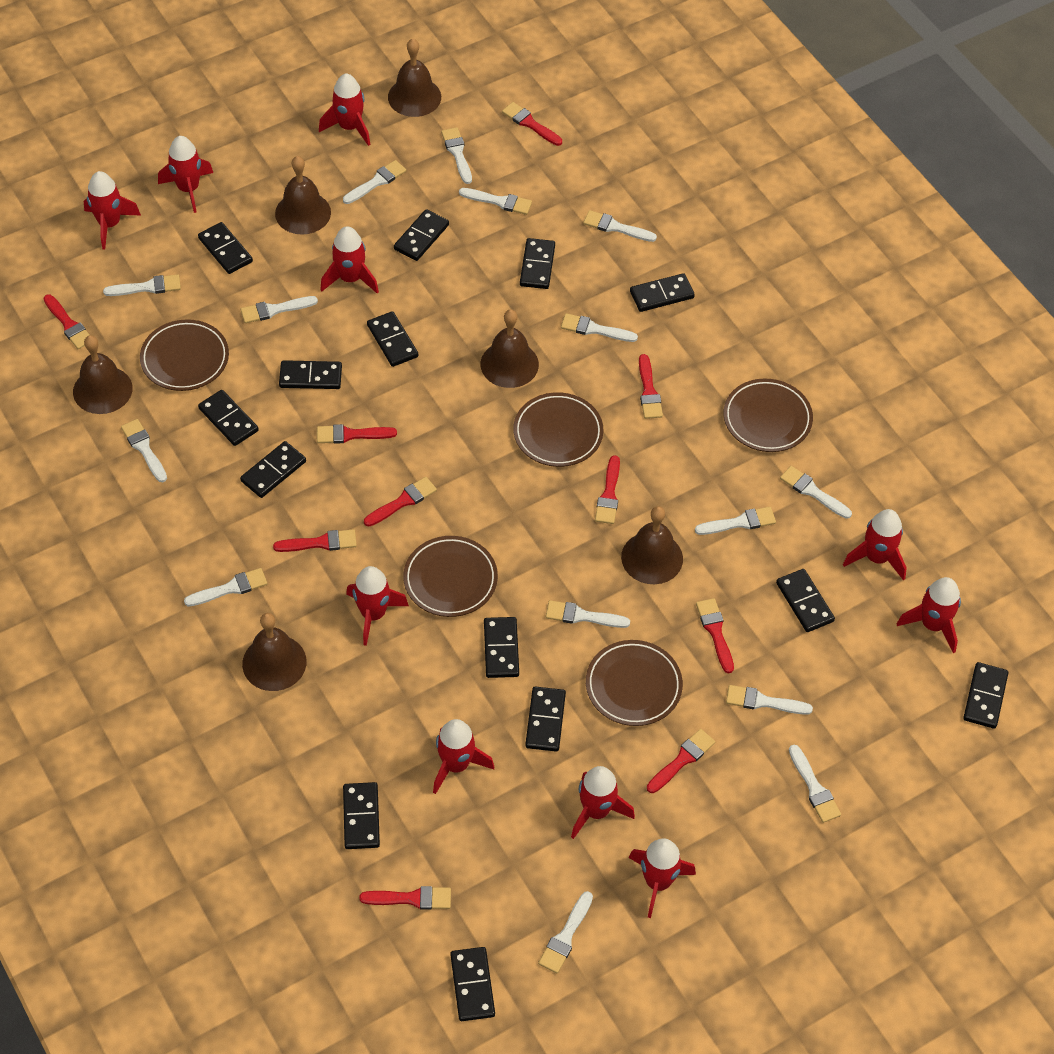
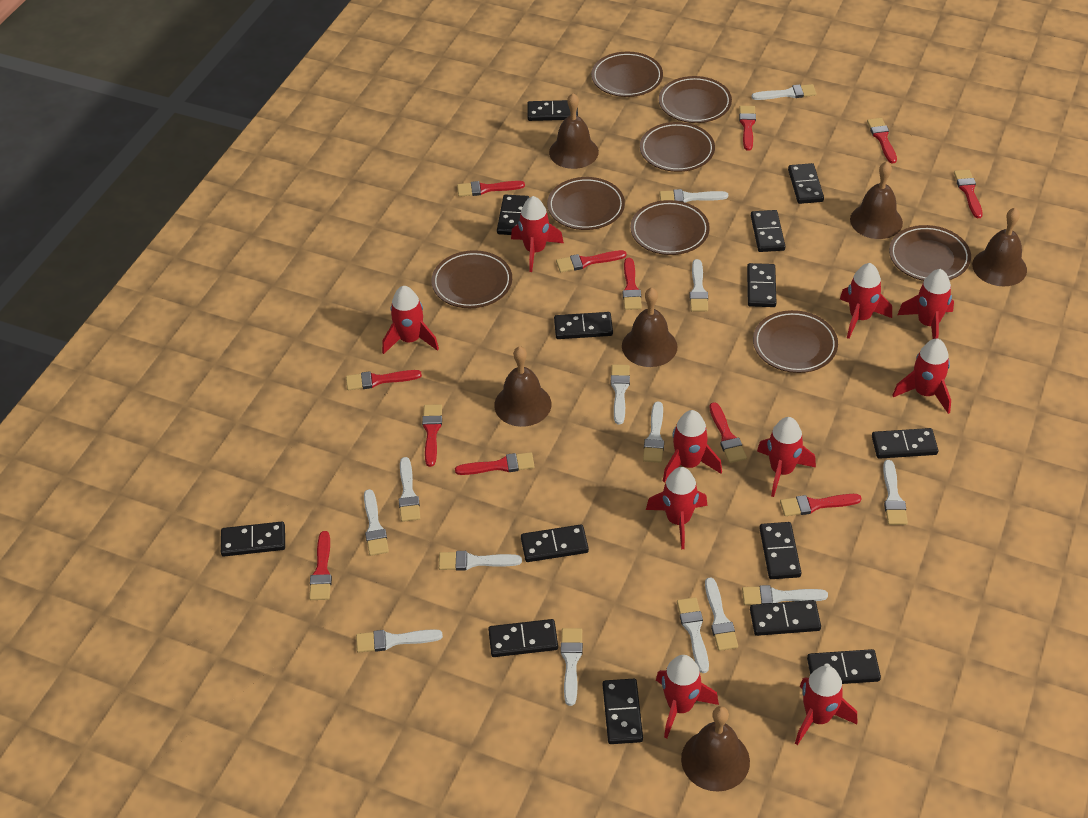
brown plate: [140,319,229,391] [403,536,498,617] [513,392,604,467] [586,640,683,726] [723,379,813,452] = 5 -> [432,250,512,308] [547,177,625,230] [591,51,663,97] [630,200,710,255] [640,122,715,172] [659,76,732,123] [753,310,838,373] [889,225,971,281] = 8
red brush: [43,294,89,349] [273,529,357,552] [317,424,397,444] [359,886,451,910] [364,477,437,526] [502,102,562,146] [595,455,620,524] [639,354,663,419] [647,729,715,793] [696,598,734,673] = 10 -> [309,531,332,600] [346,370,422,390] [422,404,442,467] [455,452,535,475] [457,181,525,197] [556,250,627,272] [623,258,642,310] [709,402,747,463] [739,106,756,151] [780,494,862,516] [867,118,897,164] [954,170,983,218] = 12
white brush: [103,274,181,296] [121,419,167,482] [184,568,267,607] [240,296,318,323] [343,160,406,204] [441,127,472,184] [459,188,532,215] [538,891,593,973] [546,600,630,628] [561,313,638,342] [583,210,657,242] [695,507,776,535] [726,685,813,715] [780,466,852,519] [789,745,841,823] = 15 -> [356,629,443,653] [364,489,389,556] [399,457,420,522] [439,551,522,571] [561,628,583,706] [611,365,630,424] [643,402,664,463] [659,189,728,203] [677,597,709,673] [690,259,708,311] [705,577,738,651] [742,585,828,605] [751,84,817,100] [883,460,908,525] = 14

